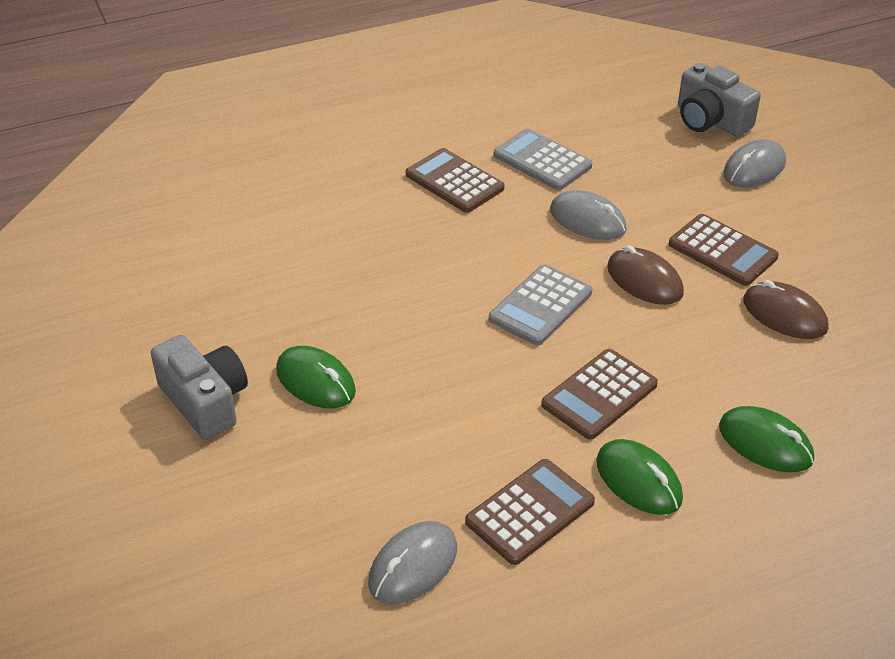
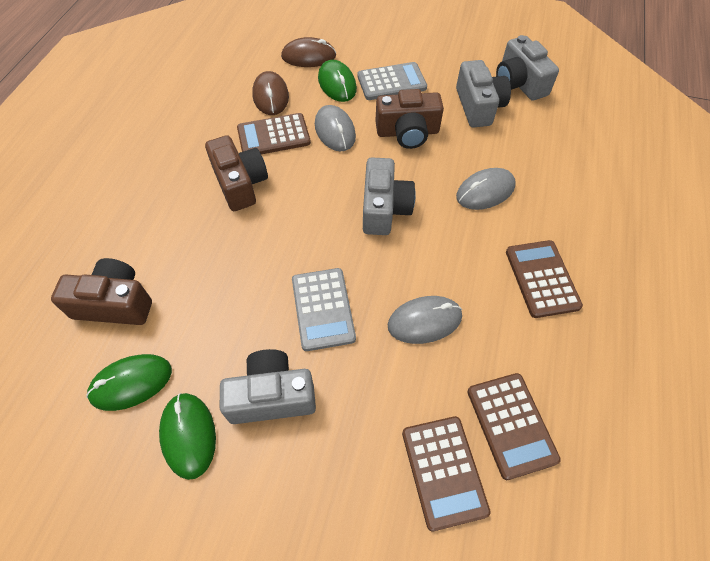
brown camera: none = 0 -> [51,258,152,325] [205,135,268,211] [375,89,444,149] = 3
grey camera: [151,335,248,440] [678,63,761,137] = 2 -> [220,349,316,424] [363,158,416,235] [456,60,511,128] [496,35,559,101] = 4

